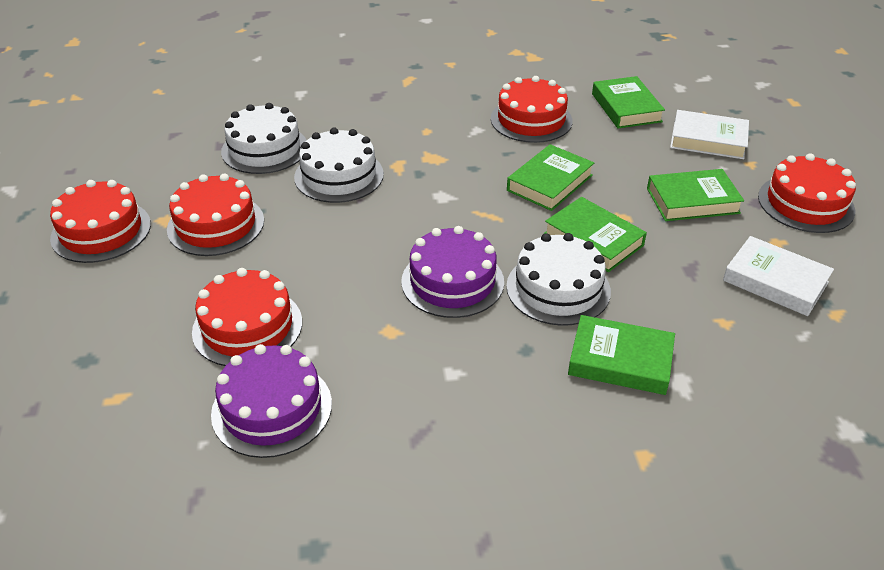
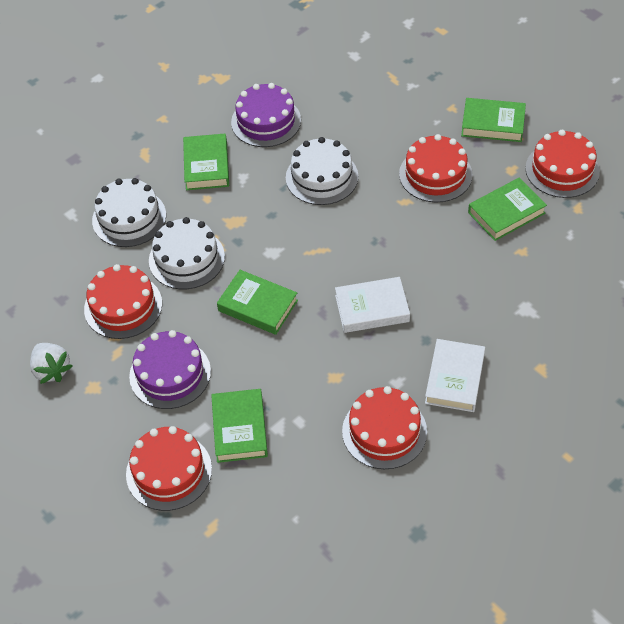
white strawberry: none = 0 -> [30,343,72,384] = 1

